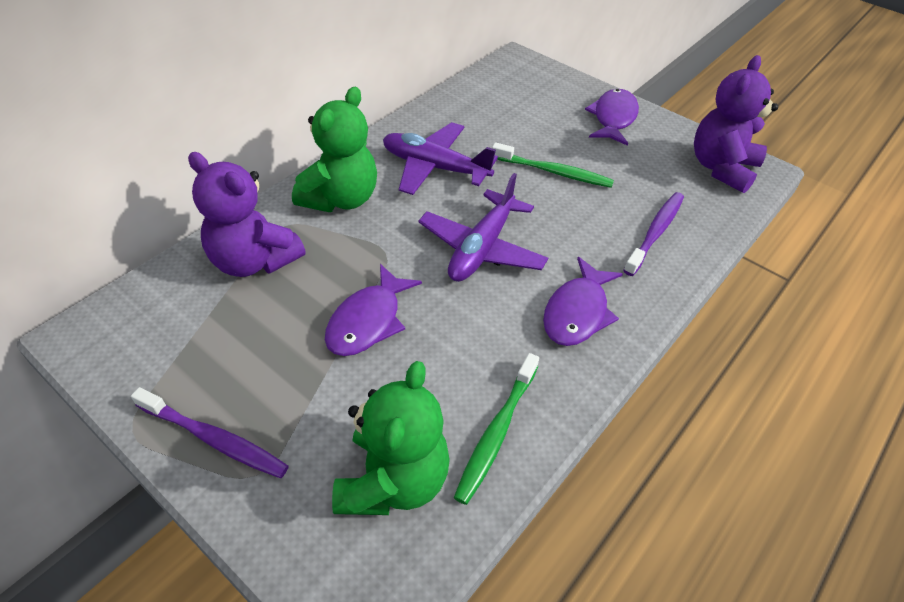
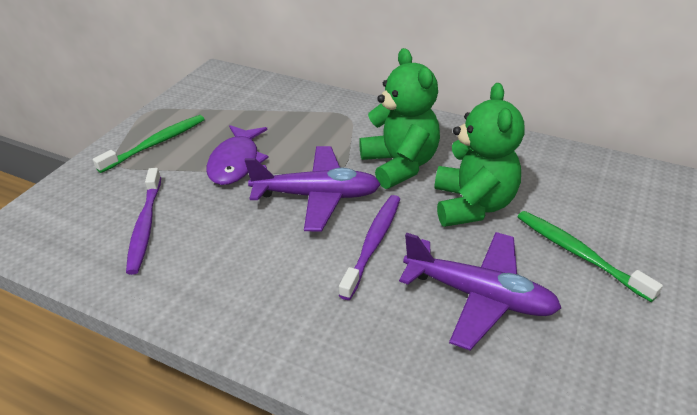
purple fish: [325,264,422,356] [543,257,623,346] [585,89,639,146] = 3 -> [206,125,269,185] = 1
purple teddy bear: [188,152,306,277] [694,55,778,193] = 2 -> none = 0

